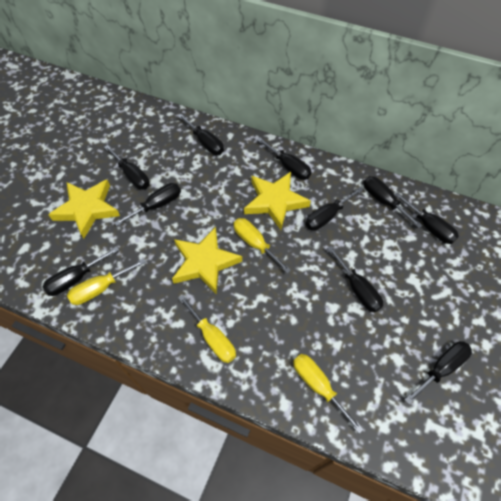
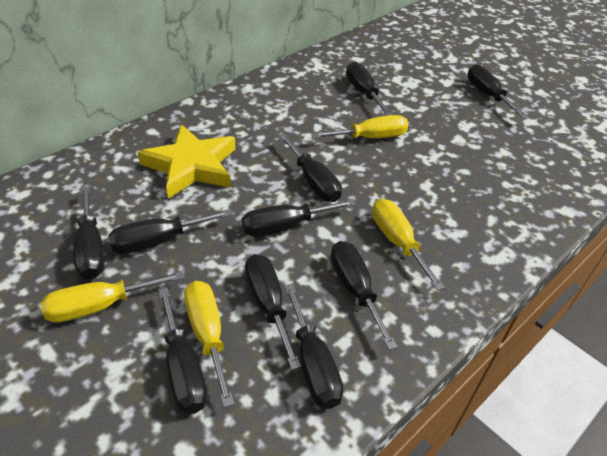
yellow star: [48,180,120,239] [172,227,242,295] [244,172,311,230] = 3 -> [138,124,235,199] = 1

